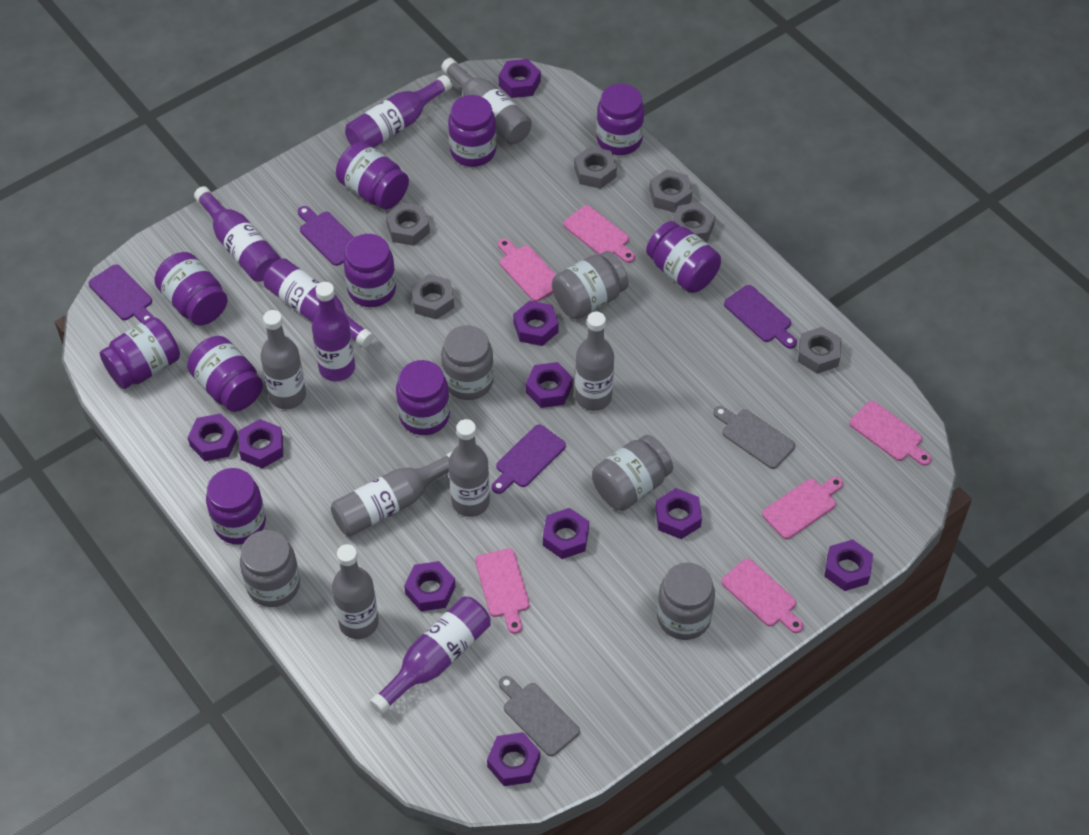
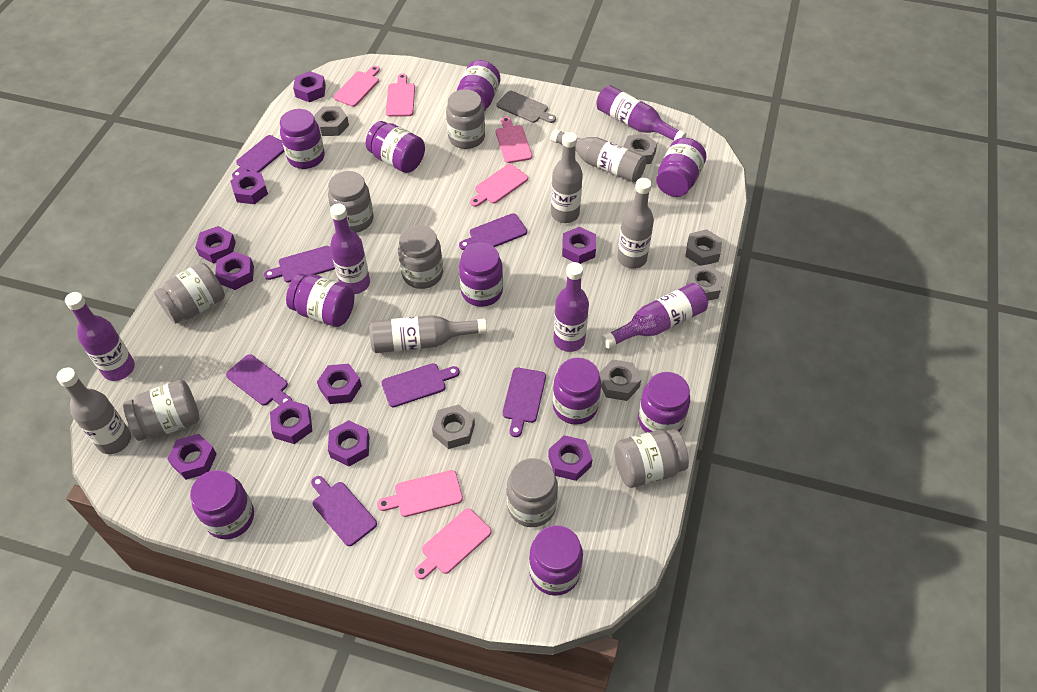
grey bottle: [261,310,306,409] [331,451,453,537] [332,544,379,639] [441,58,532,145] [448,419,490,517] [575,312,614,411] = 6 -> [57,367,131,454] [369,315,487,353] [550,129,646,182] [551,132,583,223] [617,178,654,269] = 5
grey cutting board: [499,676,580,756] [713,406,795,469] = 2 -> [497,91,556,123] = 1
grey jar: [240,530,300,607] [441,325,494,400] [552,251,629,319] [592,435,673,511] [657,563,715,640] = 5 -> [123,380,199,441] [154,263,225,324] [328,171,374,233] [398,225,443,289] [446,89,485,149] [507,458,558,527] [614,429,689,488] = 7
purple cutting board: [88,264,153,322] [298,206,354,266] [492,424,566,494] [724,285,797,348] = 4 -> [226,354,292,406] [232,135,285,179] [264,246,335,282] [311,476,377,546] [381,363,460,407] [459,213,527,250] [502,368,546,437] = 7

